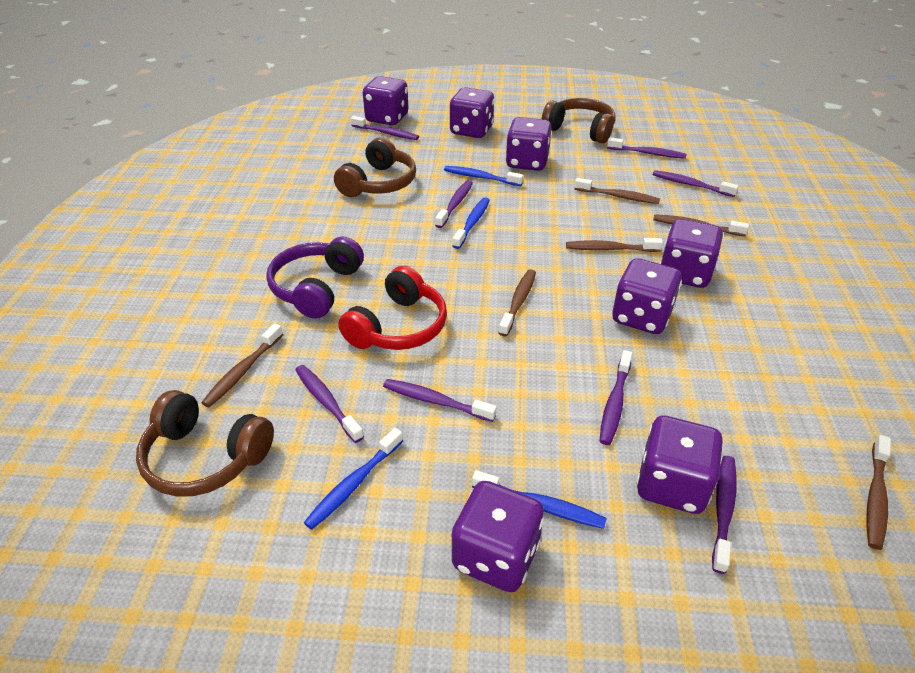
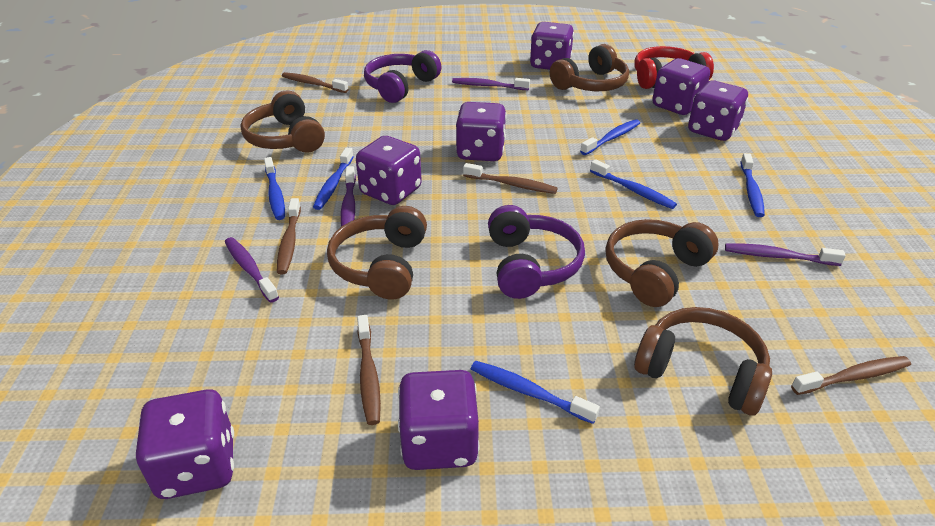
blue toothbrush: [304,428,403,530] [444,166,524,186] [452,197,490,249] [472,470,607,529] = 4 -> [264,157,285,220] [313,147,354,210] [471,361,600,424] [580,119,640,155] [590,159,677,209] [740,153,765,217] = 6
brown headphones: [136,390,274,497] [334,137,416,197] [542,98,615,143] = 3 -> [240,90,325,153] [327,206,427,300] [550,44,629,91] [606,219,719,307] [634,307,772,415] = 5
brown toothbrush: [201,323,283,407] [499,269,536,336] [566,238,663,252] [574,178,660,204] [653,214,749,236] [866,435,891,550] = 6 -> [277,198,301,274] [282,72,349,93] [357,315,381,425] [463,163,558,194] [791,356,911,395] = 5
purple headphones: [266,237,364,319] = 1 -> [364,50,441,103] [488,205,585,299] = 2
purple toothbrush: [295,365,364,443] [351,116,419,140] [383,379,497,422] [435,180,473,228] [600,350,633,445] [607,137,686,159] [653,170,739,197] [712,456,737,574] = 8 -> [225,237,279,303] [341,166,356,227] [452,78,530,90] [725,243,846,266] = 4

